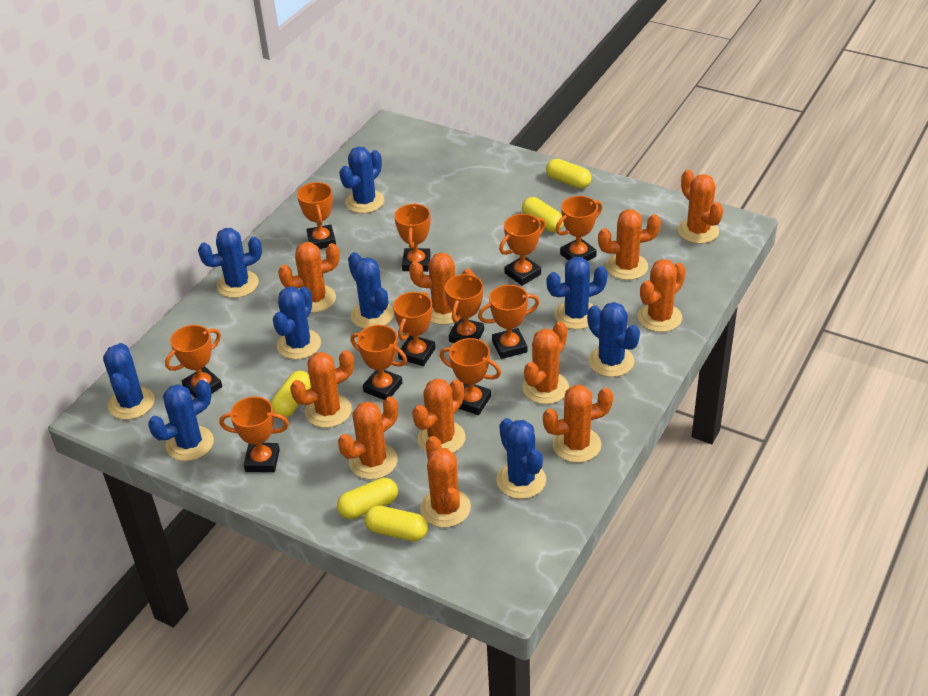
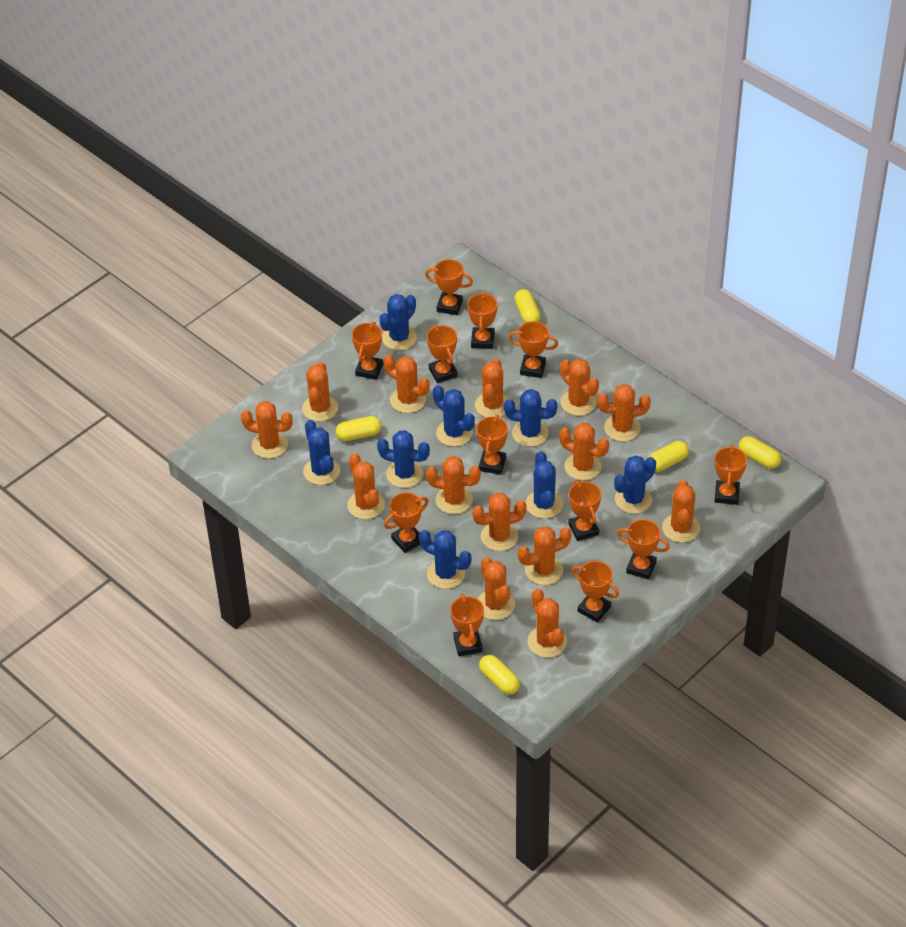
blue cactus: [103,343,155,420] [148,380,214,461] [198,228,262,298] [273,286,321,360] [339,147,384,213] [348,252,394,329] [496,418,546,499] [547,257,608,329] [587,302,640,377] = 9 -> [303,420,340,485] [377,430,430,488] [380,294,417,350] [419,530,471,589] [433,385,475,447] [504,389,558,447] [525,451,563,519] [614,455,656,514] = 8
orange cactus: [278,242,340,313] [290,350,354,428] [338,396,398,480] [409,253,474,325] [412,378,465,453] [420,436,471,528] [522,321,569,404] [543,385,613,463] [598,209,661,280] [638,259,686,332] [678,170,723,244] = 11 -> [241,401,293,459] [302,362,338,421] [347,453,385,519] [384,355,430,413] [426,456,481,514] [472,493,527,551] [475,359,509,417] [478,557,515,620] [518,527,572,585] [527,589,567,658] [559,423,609,481] [560,359,599,416] [597,384,651,441] [662,480,700,543] = 14
orange trophy: [165,325,222,398] [219,396,289,472] [297,182,336,249] [350,325,407,400] [393,292,435,366] [394,203,431,272] [440,338,501,415] [445,274,484,343] [478,285,540,359] [499,214,545,286] [556,196,602,261] = 11 -> [352,322,383,380] [384,492,429,553] [425,259,473,315] [427,325,458,383] [450,594,484,656] [467,292,498,349] [476,415,508,475] [508,321,558,378] [568,480,601,541] [572,561,619,623] [617,519,670,580] [714,445,747,505] = 12

